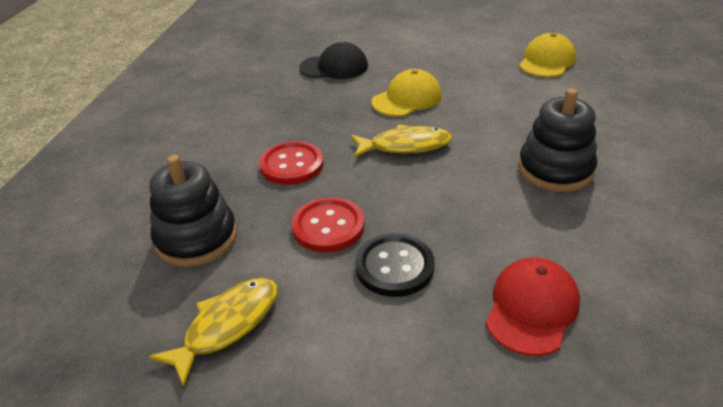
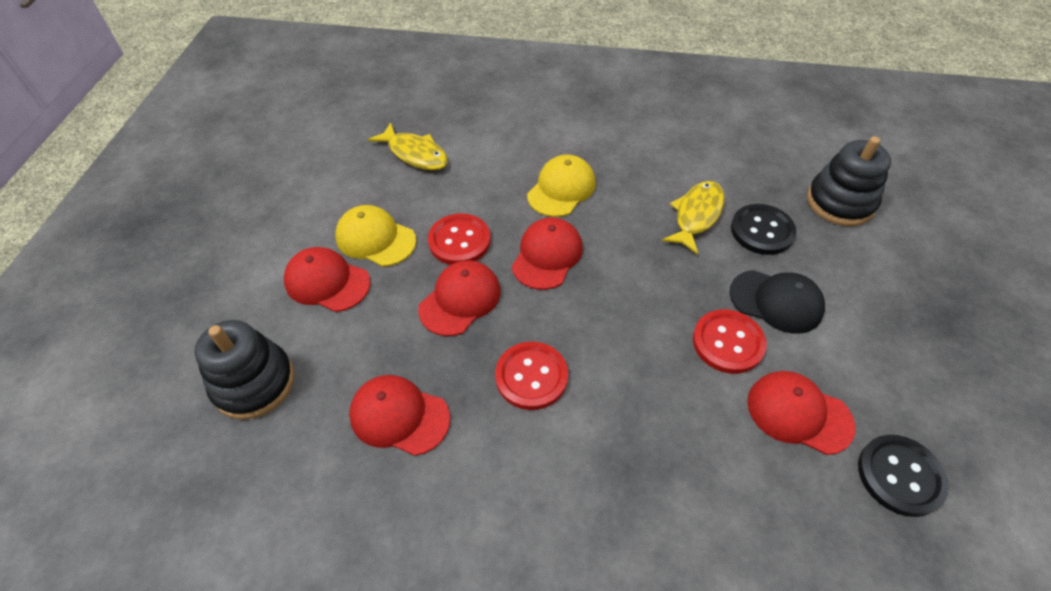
black button: [355,234,435,297] = 1 -> [731,204,796,255] [858,435,949,517] = 2
red button: [259,141,324,185] [291,197,365,252] = 2 -> [428,213,491,265] [495,342,568,410] [693,310,766,374] = 3
red cap: [485,257,580,356] = 1 -> [284,247,371,312] [349,375,450,456] [418,260,501,336] [512,217,583,290] [747,371,856,455] = 5

